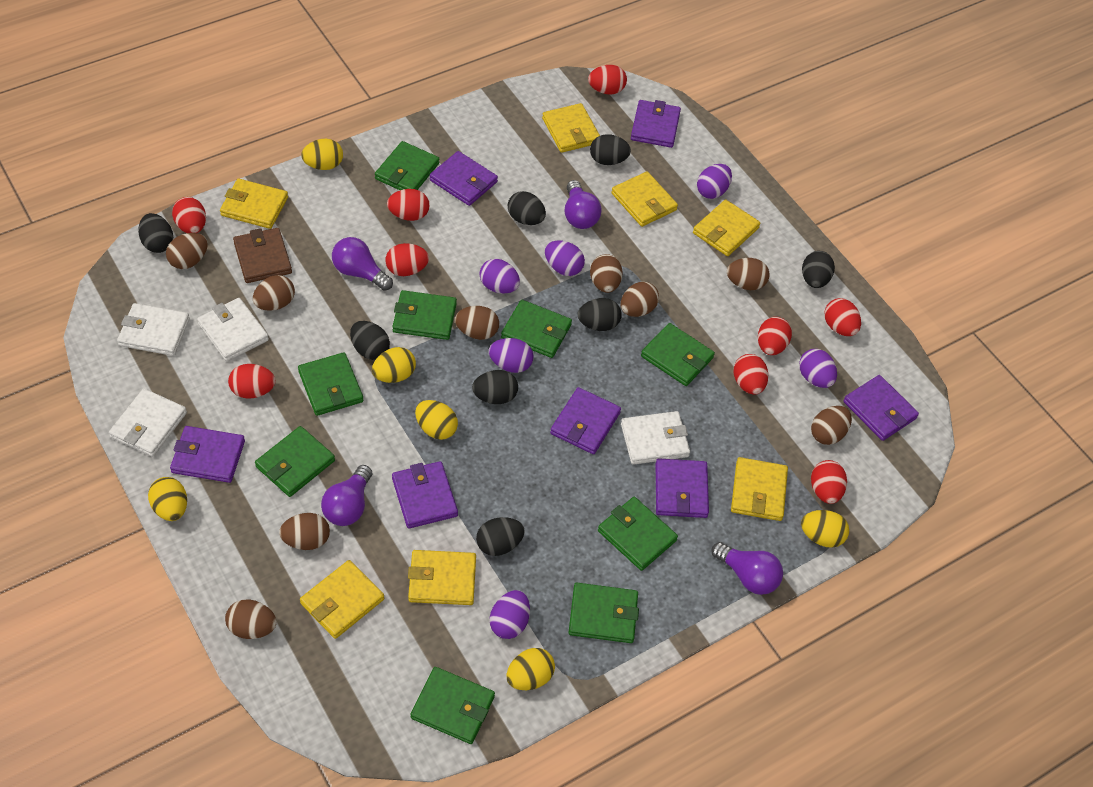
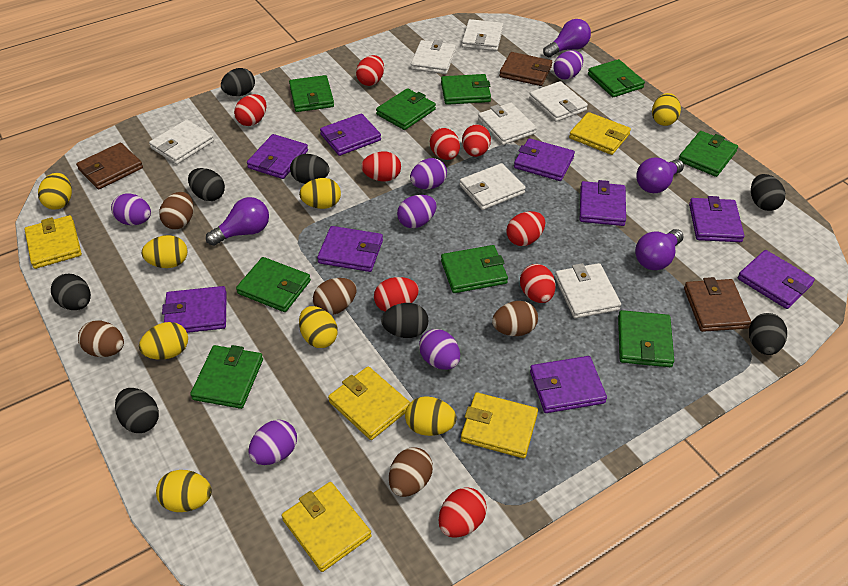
brown egg: [166,233,208,269] [225,599,277,639] [253,275,295,311] [279,513,330,550] [455,306,499,340] [590,254,623,293] [621,282,659,317] [727,258,770,290] [811,406,852,445] = 9 -> [78,320,124,357] [159,192,194,229] [313,278,356,315] [389,447,433,497] [492,301,538,336] = 5
brown wallet: [233,228,292,283] = 1 -> [76,143,143,189] [499,52,552,86] [684,277,751,332] = 3
purple wallet: [170,426,245,483] [392,461,458,529] [430,151,498,206] [550,387,621,454] [631,100,681,148] [656,458,709,518] [843,375,919,441] = 7 -> [162,286,227,333] [247,134,308,179] [317,226,383,272] [320,113,381,156] [514,138,575,181] [530,356,607,413] [580,180,626,226] [689,196,744,242] [738,250,815,309] = 9
white wallet: [109,389,187,457] [117,303,190,356] [197,298,269,361] [621,411,690,465] = 4 -> [149,120,214,164] [411,40,456,74] [460,163,526,210] [462,19,503,51] [478,103,537,145] [529,81,588,122] [555,263,621,318] = 7
yellow egg: [148,477,187,521] [301,139,343,170] [372,347,416,383] [415,400,458,440] [507,648,555,690] [801,510,849,548] = 6 -> [38,173,72,210] [139,322,188,360] [142,235,188,268] [156,470,212,512] [299,178,341,209] [299,306,338,348] [405,396,456,436] [652,93,681,126] = 8
yellow wallet: [220,178,288,229] [300,560,384,639] [408,550,476,605] [542,103,600,153] [611,172,678,227] [693,199,760,256] [731,457,788,521] = 7 -> [25,215,82,269] [282,482,372,572] [328,366,410,440] [461,392,538,458] [569,112,631,155] = 5

